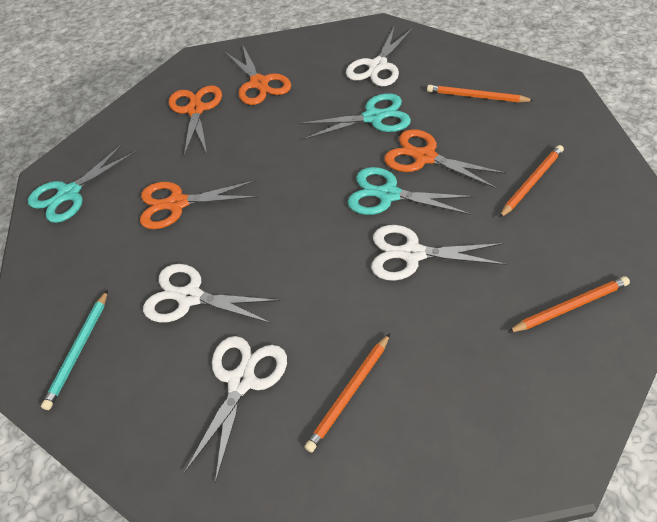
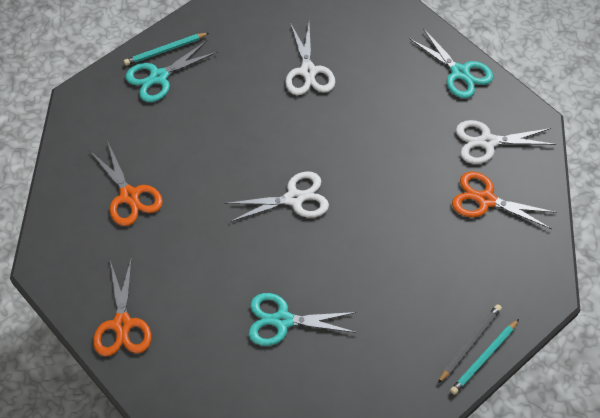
grey pencil: none = 0 -> [438,304,502,383] = 1
orange pencil: [304,333,390,453] [427,85,535,102] [499,145,564,218] [507,276,630,333] = 4 -> none = 0
orange scissors: [140,180,257,229] [169,85,222,157] [225,46,291,105] [384,129,506,189] = 4 -> [89,143,163,226] [93,257,151,356] [452,172,556,229] = 3
turquoise pencil: [41,290,108,410] = 1 -> [124,33,209,66] [450,319,519,395] = 2
white scissors: [143,264,280,323] [184,336,287,484] [346,27,413,86] [371,225,506,281] = 4 -> [225,171,329,222] [285,22,335,95] [456,120,556,164] = 3

